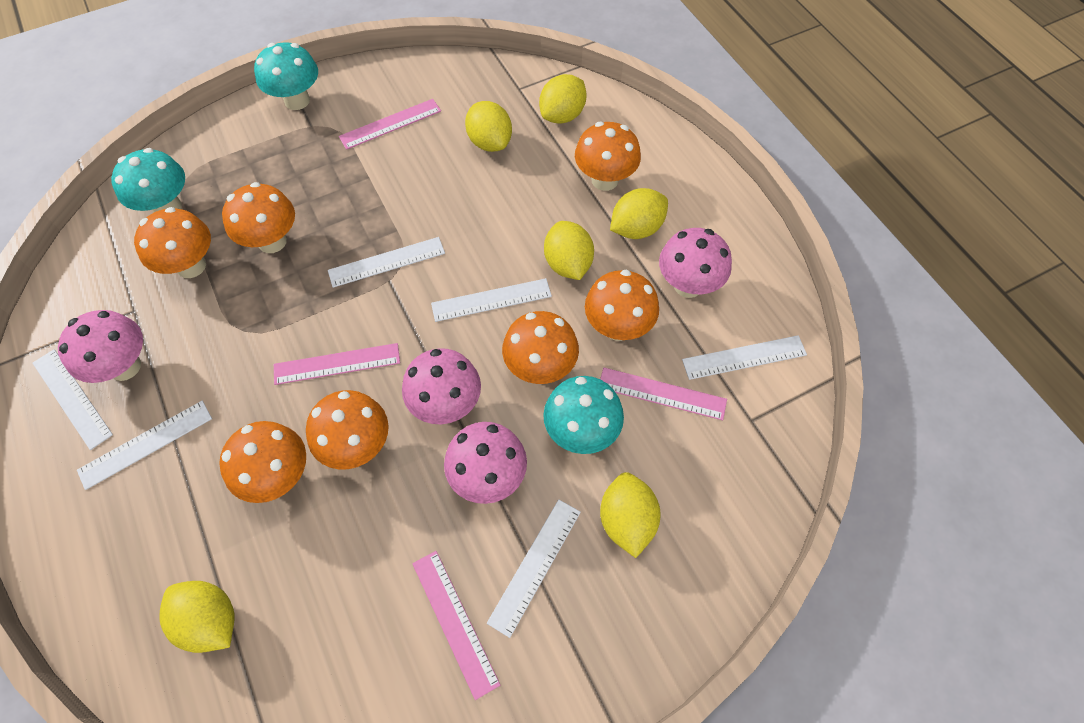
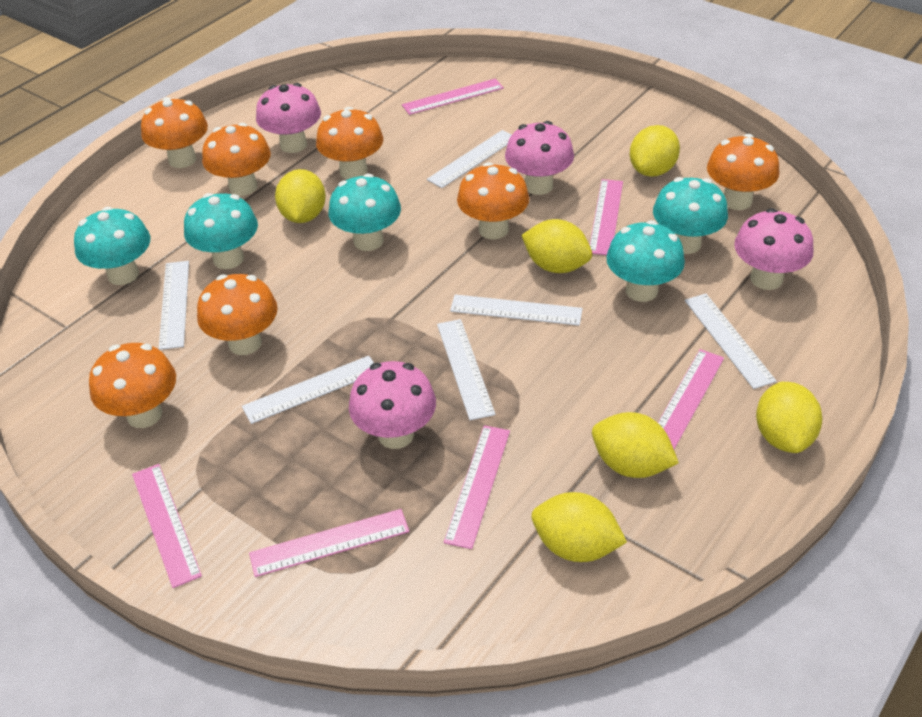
pink ruler: [274,343,400,385] [339,99,441,150] [412,551,500,700] [600,368,727,420] = 4 -> [132,464,202,588] [249,509,409,577] [402,79,504,115] [444,425,510,549] [590,179,623,255] [658,349,724,449] = 6
turquoise mushroom: [111,148,185,213] [254,42,318,110] [543,376,624,454] = 3 -> [74,207,150,285] [184,193,258,269] [329,173,401,251] [606,220,685,302] [653,177,728,254] = 5

